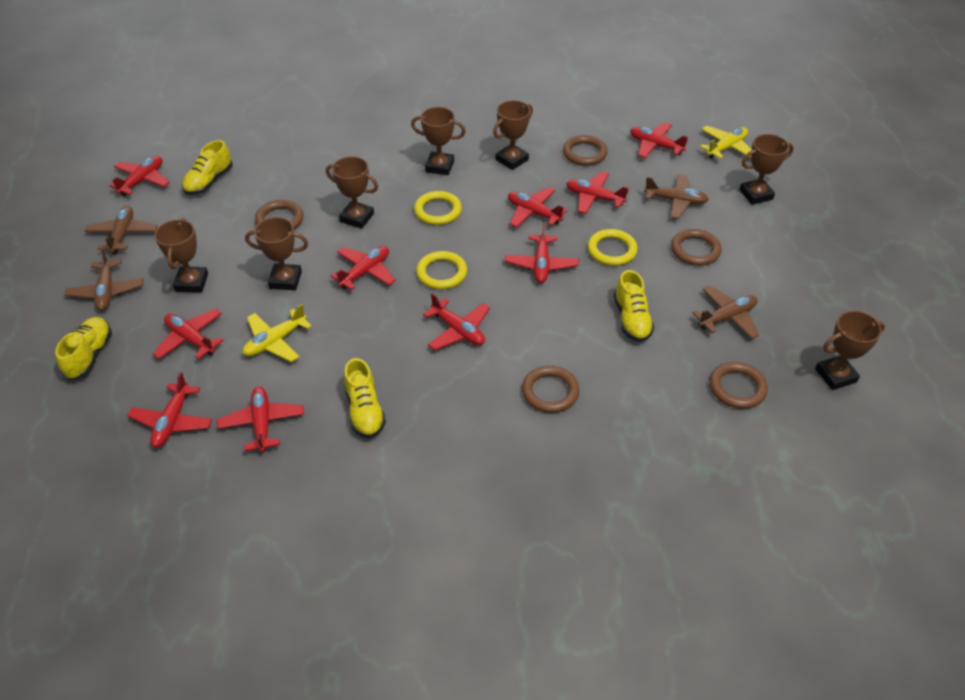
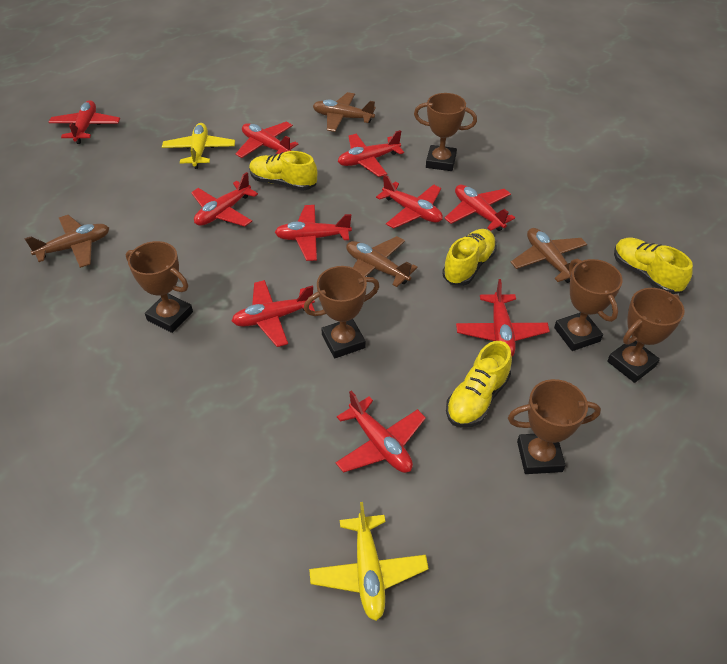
brown ring: [255,200,304,229] [522,366,579,413] [563,135,608,166] [671,229,721,266] [710,362,768,409] = 5 -> none = 0
brown trophy: [154,218,208,293] [245,217,308,290] [326,156,378,229] [411,107,466,175] [493,100,533,170] [739,134,794,205] [815,311,885,390] = 7 -> [126,241,193,333] [304,266,380,358] [414,93,477,171] [508,379,601,474] [554,259,623,351] [607,288,685,383] = 6
yellow ring: [414,191,462,225] [416,251,467,289] [588,229,638,266] = 3 -> none = 0

